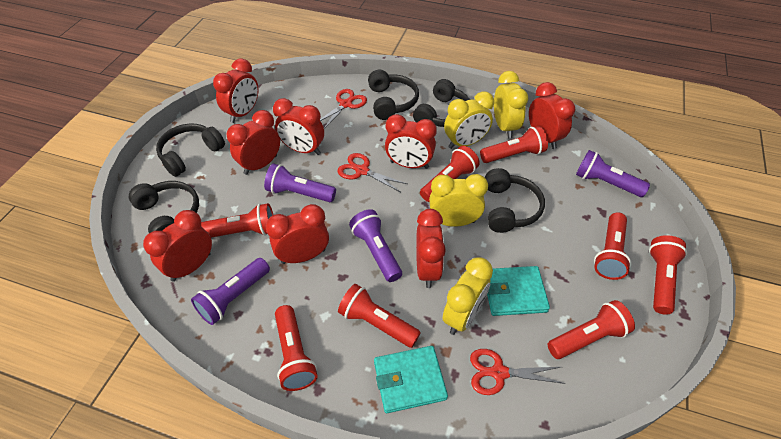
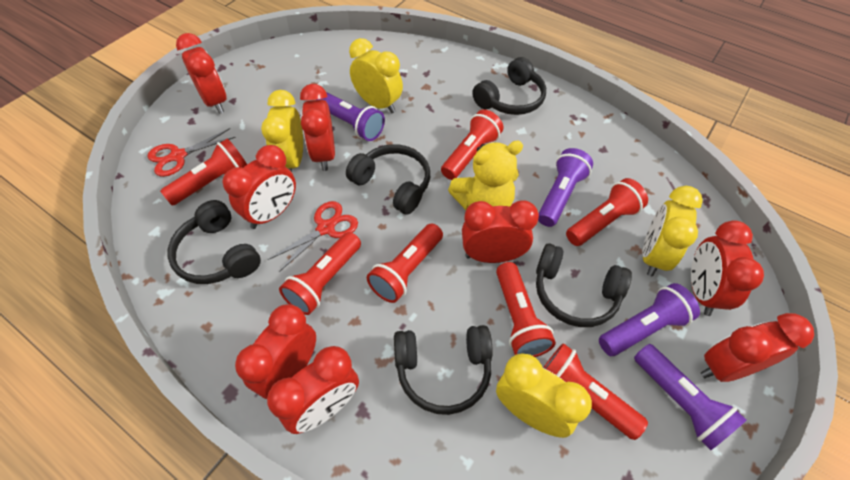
red flashlight: [201,203,273,238] [275,305,318,391] [338,284,421,348] [420,146,480,202] [480,126,548,163] [547,300,635,359] [594,212,631,280] [649,235,687,315] = 8 -> [160,139,247,205] [279,232,361,315] [367,223,443,303] [441,109,503,180] [496,262,556,357] [543,343,648,440] [566,178,648,246] = 7
red scissors: [320,89,367,129] [337,153,407,192] [470,349,566,395] = 3 -> [147,128,236,177] [268,201,358,272] = 2
turquoise wallet: [374,346,448,413] [487,266,550,316] = 2 -> none = 0
yellow teddy bear: none = 0 -> [448,141,523,210] = 1

